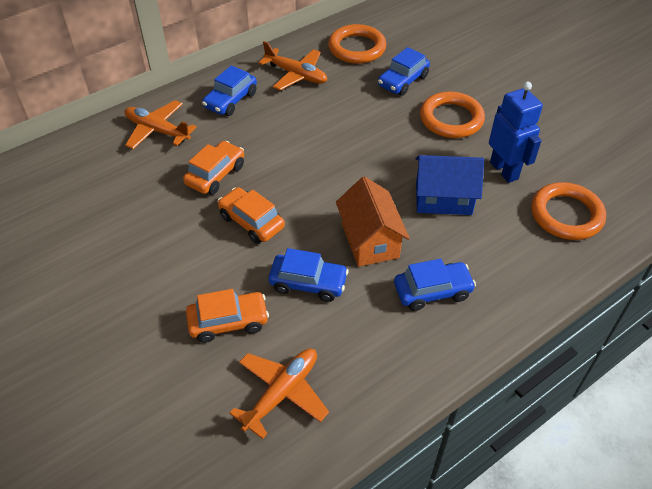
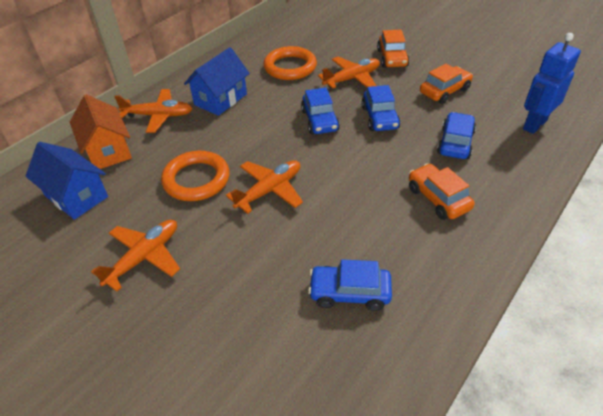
blue house: [415,155,484,215] = 1 -> [25,142,108,220] [184,47,250,116] = 2
orange plane: [124,100,197,149] [229,348,329,439] [258,41,327,91] = 3 -> [91,220,180,292] [114,89,193,133] [226,160,303,214] [318,56,380,89] = 4
orange ring: [328,24,386,64] [420,92,485,138] [531,182,606,240] = 3 -> [161,151,229,201] [263,46,317,80] = 2

